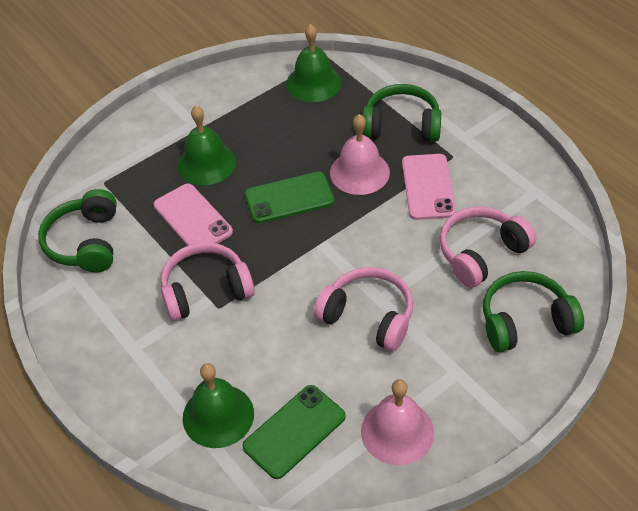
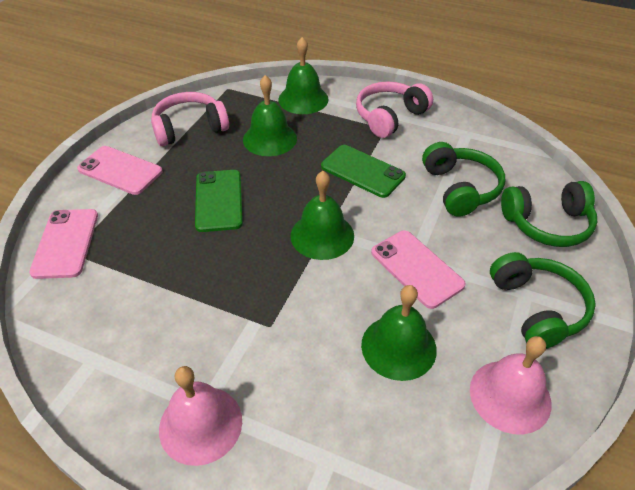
green bell: [177,106,236,185] [183,363,254,448] [286,24,341,102] = 3 -> [243,75,297,156] [278,37,329,114] [290,171,354,260] [361,285,437,381] = 4
pink headphones: [161,242,255,321] [314,267,413,351] [440,207,536,288] = 3 -> [151,92,229,146] [356,81,433,138] = 2
pink phone: [154,183,233,254] [402,154,456,220] = 2 -> [29,209,98,279] [77,146,162,195] [371,230,466,309] = 3

